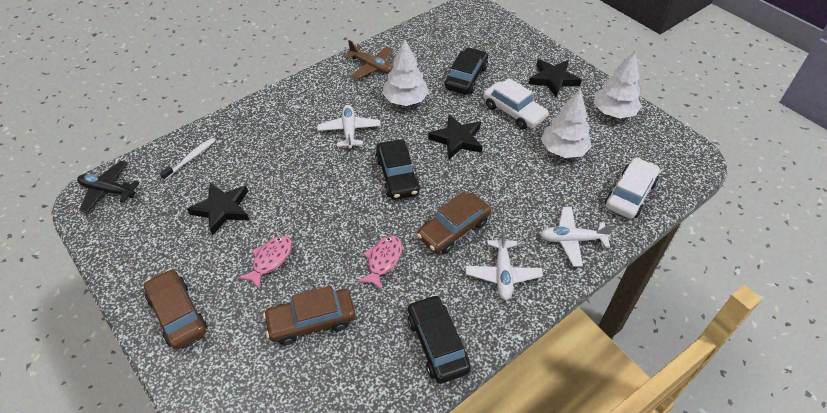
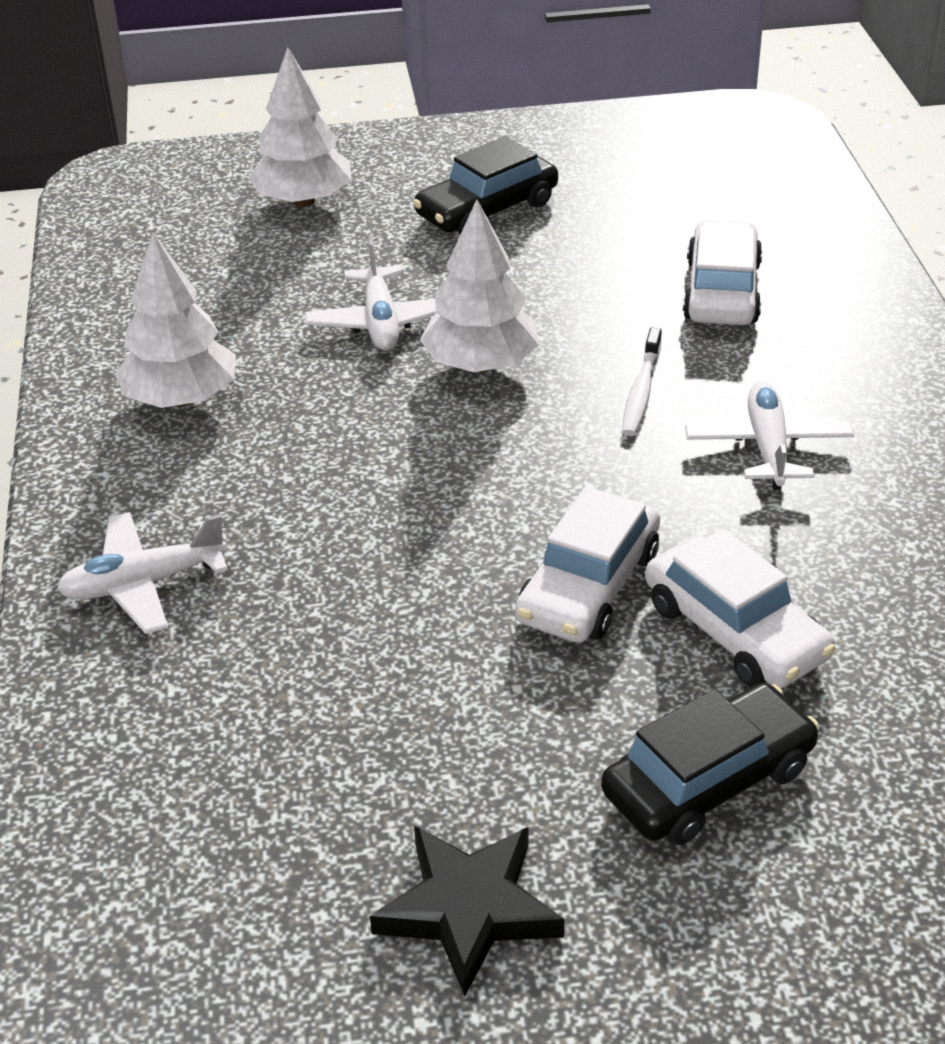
black car: [375,139,420,200] [408,295,471,384] [445,47,488,94] = 3 -> [413,136,558,234] [601,683,819,845] = 2
black plane: [77,161,140,213] = 1 -> none = 0
black star: [187,183,249,235] [428,115,482,159] [529,59,582,97] = 3 -> [370,826,564,996] = 1
brown car: [144,269,207,350] [263,286,356,345] [417,191,491,254] = 3 -> none = 0
brown plane: [344,40,393,79] = 1 -> none = 0
pink fish: [238,236,292,290] [357,235,402,291] = 2 -> none = 0
white car: [483,78,549,129] [605,157,660,219] = 2 -> [515,486,660,643] [645,529,836,688] [683,220,762,325] = 3

